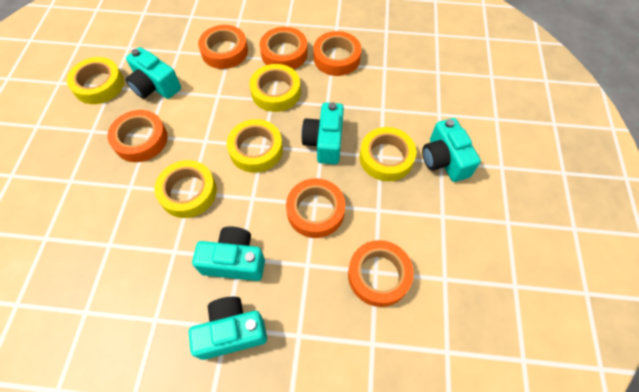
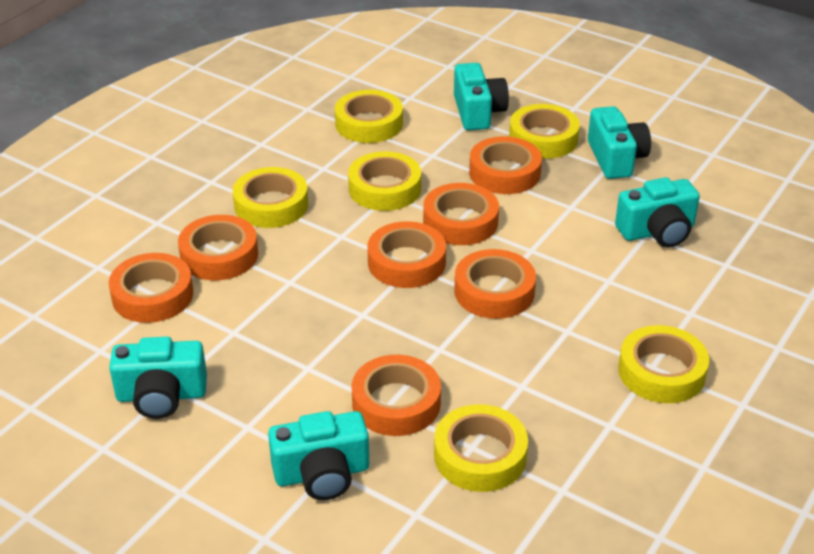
orange tape: [107,110,168,162] [198,25,248,69] [260,27,308,69] [286,178,345,238] [313,31,361,76] [348,240,414,307] = 6 -> [109,253,193,323] [178,215,258,280] [352,355,441,436] [368,221,446,288] [423,183,499,245] [454,249,536,319] [469,136,542,194] = 7
yellow tape: [67,57,124,104] [154,160,217,218] [227,119,283,173] [250,64,301,112] [360,127,417,181] = 5 -> [233,167,308,228] [335,90,403,143] [348,151,421,211] [434,404,528,492] [509,104,580,159] [618,325,709,403] = 6

